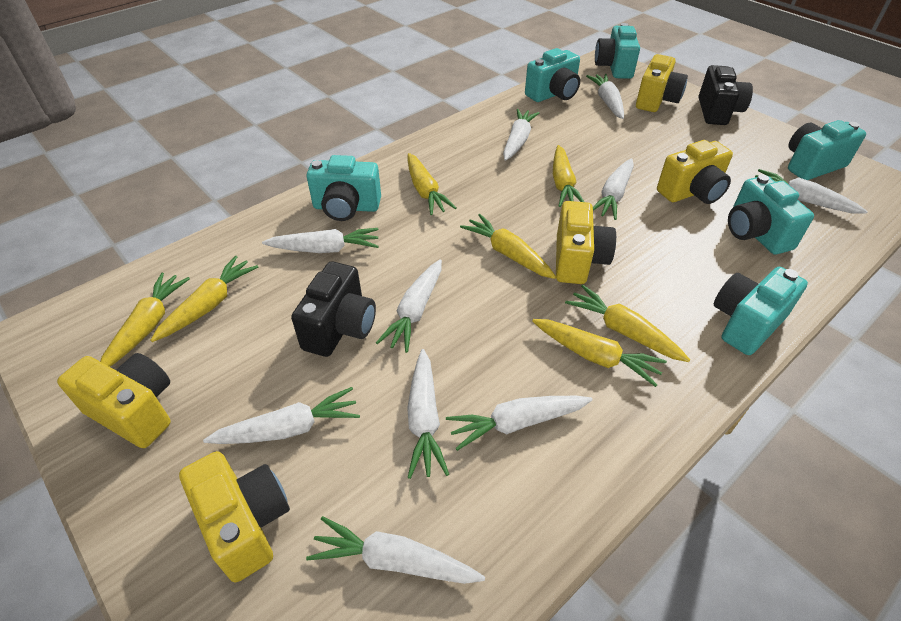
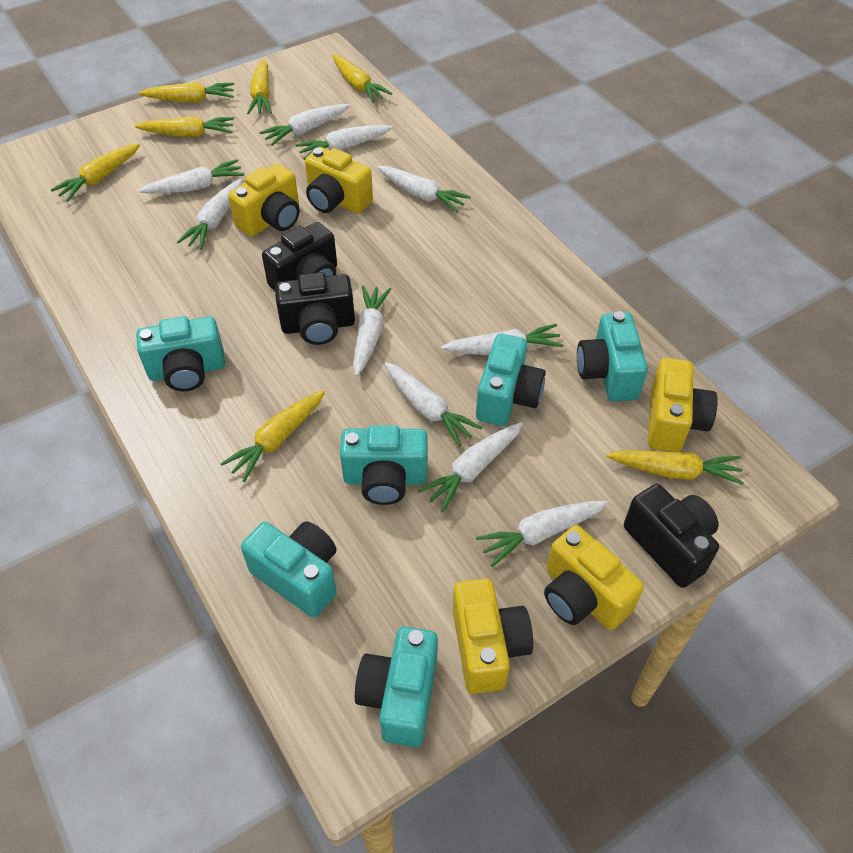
black camera: [291,261,376,357] [699,65,753,125] = 2 -> [262,222,337,291] [275,272,355,345] [624,484,719,588] = 3

